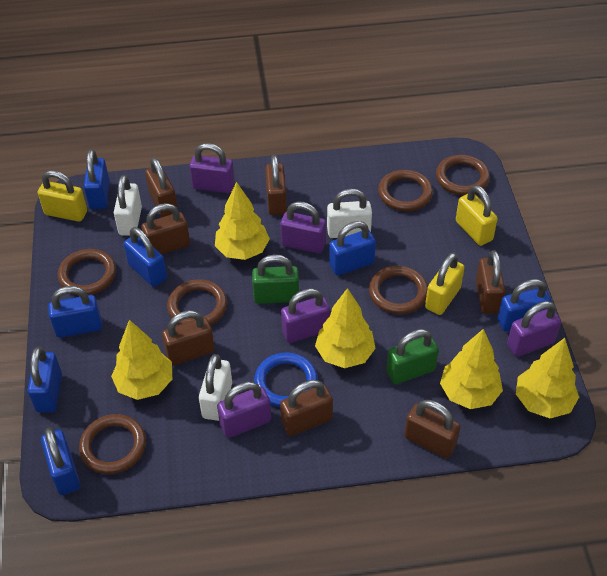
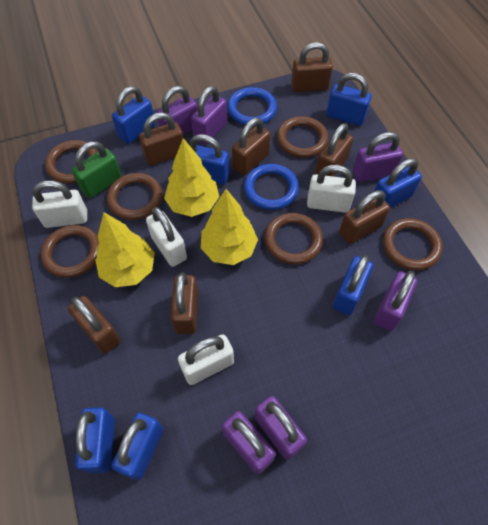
blue ring: [254,353,318,407] = 1 -> [227,87,277,126] [244,164,299,210] = 2
green padlock: [252,254,299,304] [386,329,439,384] = 2 -> [71,141,122,198] = 1
purple padlock: [189,143,235,193] [217,382,271,438] [280,201,326,254] [281,288,330,343] [507,301,561,357] = 5 -> [156,86,198,135] [191,86,227,145] [222,411,276,474] [255,396,307,460] [353,132,403,182] [374,271,418,331] = 6
white padlock: [114,175,142,236] [199,354,232,421] [327,189,372,238] = 3 -> [32,180,87,228] [146,207,187,267] [178,334,234,385] [307,165,356,213] = 4
yellow padlock: [38,170,87,222] [425,252,465,315] [456,185,498,246] = 3 -> none = 0
yellow tree: [111,320,172,400] [215,182,270,260] [315,288,376,368] [440,329,503,409] [516,338,579,418] = 5 -> [95,212,155,287] [164,138,219,217] [201,189,258,265] = 3

